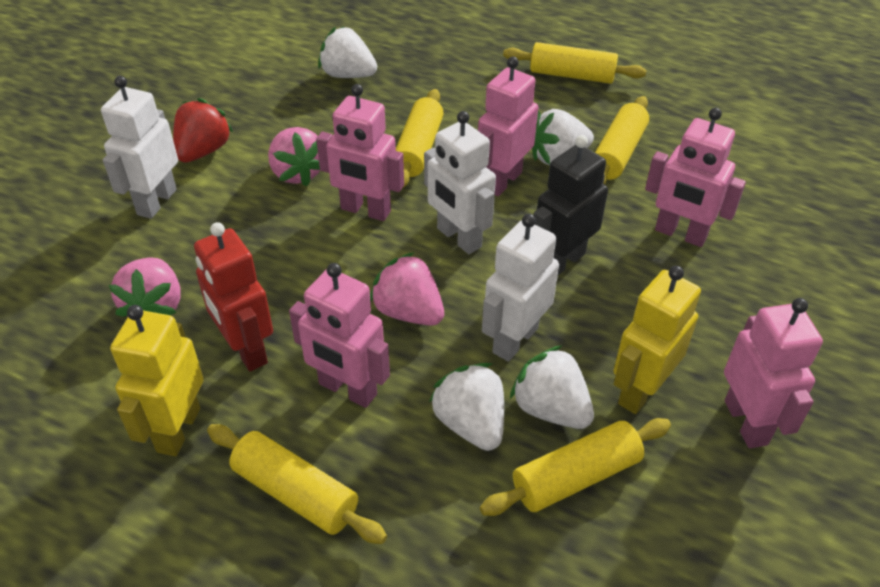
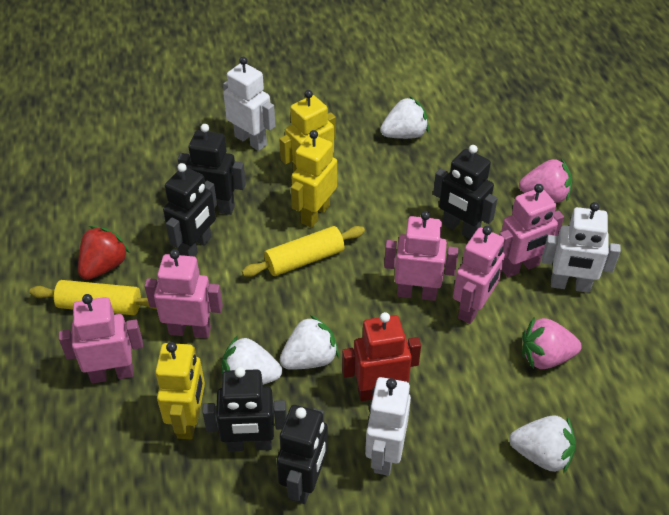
black robot: [533,135,608,275] = 1 -> [163,163,217,257] [178,124,246,215] [203,367,287,452] [277,405,328,504] [433,145,498,239] = 5
pink strawberry: [108,257,181,317] [268,127,320,187] [370,252,444,326] = 3 -> [519,158,572,203] [522,318,582,369] = 2
yellow robot: [110,305,204,456] [613,266,701,414] = 2 -> [155,342,205,439] [279,90,336,173] [291,130,337,228] = 3
yellow rolling pin: [207,424,387,544] [396,89,444,188] [480,418,671,516] [503,42,647,84] [595,96,649,185] = 5 -> [29,280,157,315] [242,226,365,277] = 2

